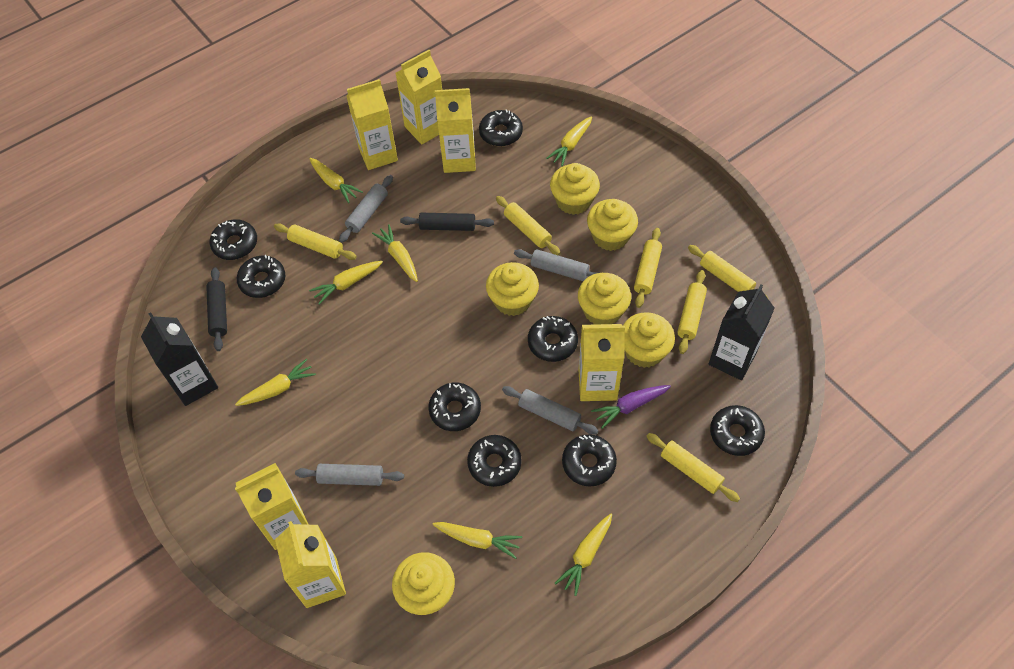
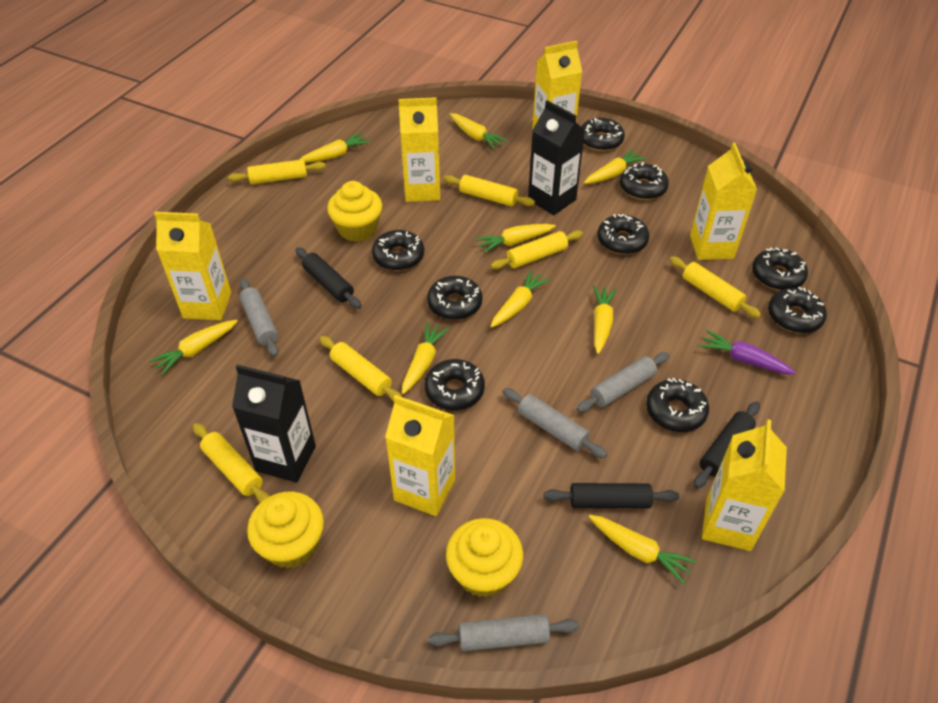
black donut: [210,219,257,260] [237,255,285,298] [428,383,481,431] [467,435,522,487] [479,109,523,146] [528,316,578,362] [562,434,617,486] [710,405,765,456] = 8 -> [372,230,424,271] [424,359,485,410] [427,276,483,320] [581,118,625,151] [597,214,650,254] [620,162,669,200] [646,378,709,432] [752,247,808,290] [768,287,827,333] = 9
black rolling pin: [206,267,227,351] [400,213,494,231] = 2 -> [296,247,362,309] [544,483,679,508] [694,401,760,489] = 3
yellow carrot: [235,358,316,406] [309,158,363,203] [309,261,383,305] [372,224,418,282] [432,522,522,559] [546,116,592,166] [555,514,612,596] = 7 -> [149,320,238,375] [299,133,370,163] [402,322,449,394] [450,113,507,149] [476,224,556,253] [490,270,550,328] [584,149,646,184] [589,515,696,585] [593,286,617,354] = 9
yellow cupcake: [392,552,455,615] [486,262,539,316] [550,163,600,215] [578,273,631,325] [587,199,638,251] [623,312,675,368] = 6 -> [247,492,324,569] [327,181,382,242] [446,518,523,598] = 3

